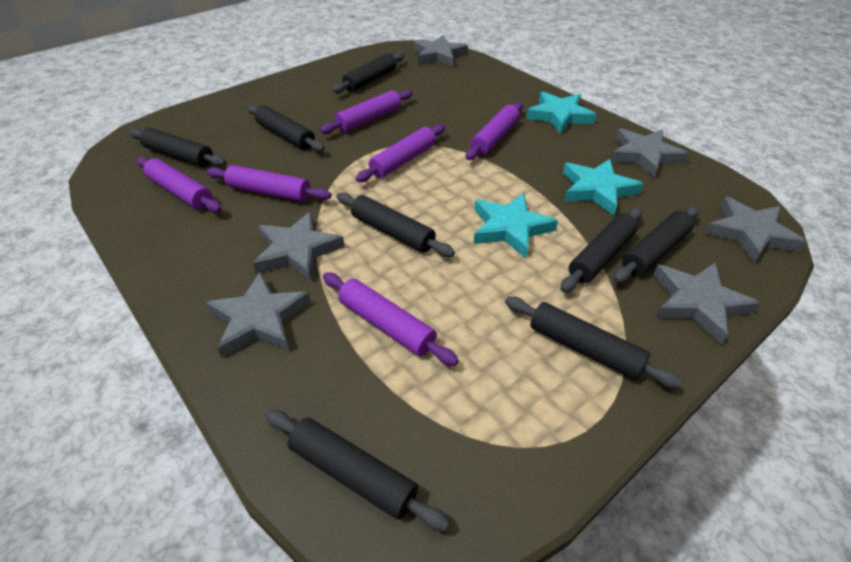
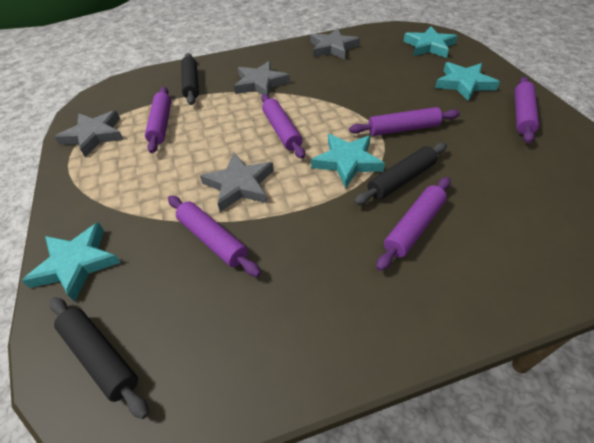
black rolling pin: [129,128,227,167] [247,104,325,152] [265,410,450,532] [332,52,404,94] [336,192,455,257] [505,297,683,389] [561,208,642,293] [613,206,699,283] = 8 -> [50,297,149,419] [181,53,199,105] [354,143,447,205] = 3
grey star: [205,272,311,358] [253,211,345,281] [413,35,468,67] [611,128,689,177] [653,263,760,344] [705,197,807,263] = 6 -> [55,110,124,157] [200,153,274,212] [234,61,290,96] [310,28,360,60] = 4
turquoise star: [474,193,558,258] [526,91,596,134] [563,159,643,216] = 3 -> [22,222,121,302] [311,134,385,188] [403,27,458,58] [435,62,500,101] = 4

